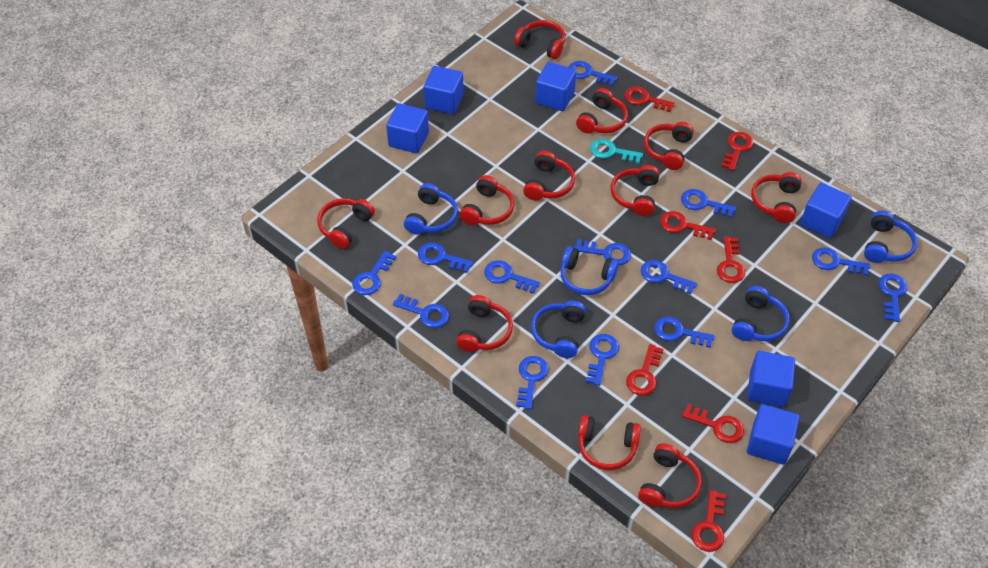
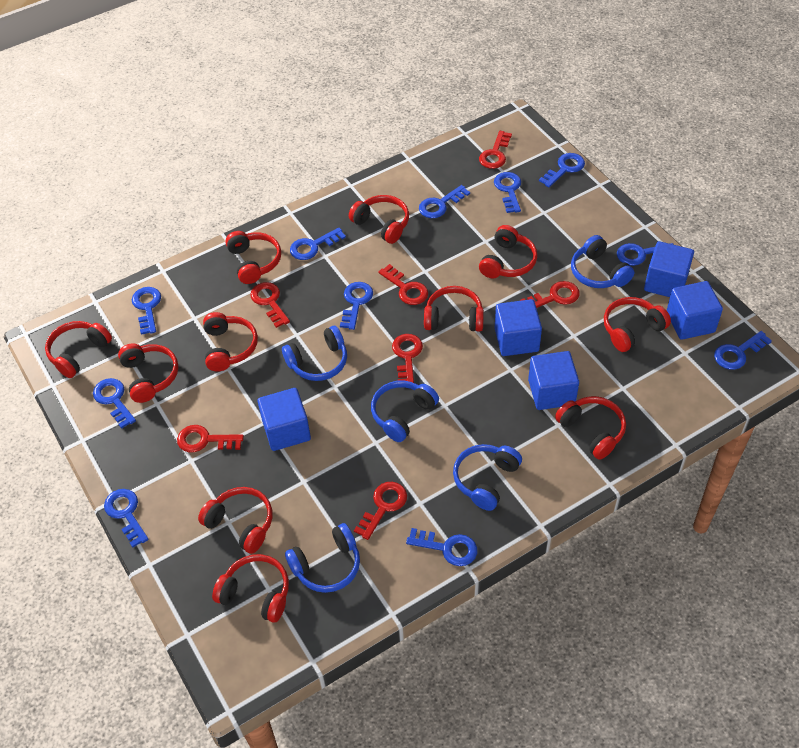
blue cube: [386,103,429,154] [424,66,464,114] [535,62,576,111] [747,351,795,407] [747,404,800,465] [800,183,852,238] = 6 -> [257,388,311,451] [495,299,542,356] [528,351,579,410] [644,241,694,297] [667,281,723,340] = 5
blue key: [352,251,396,295] [393,294,449,328] [418,242,473,273] [484,260,540,294] [516,356,549,410] [569,61,617,86] [574,239,631,265] [586,334,619,386] [641,260,697,294] [654,317,714,348] [681,189,736,218] [812,247,870,276] [879,273,908,322] = 13 -> [93,378,136,429] [104,489,149,548] [132,287,161,335] [290,227,346,260] [340,282,373,330] [406,528,477,566] [419,185,470,218] [494,172,521,213] [539,153,585,187] [617,243,674,266] [714,331,772,370] = 11
turquoise key: [590,139,643,164] = 1 -> none = 0

